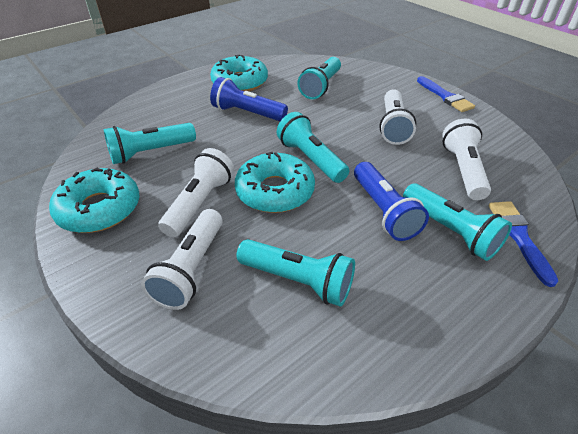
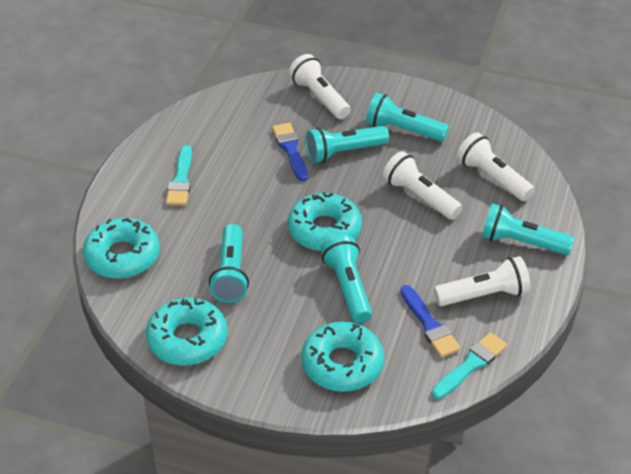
blue flashlight: [210,77,288,121] [354,162,429,241] = 2 -> none = 0
turquoise brush: none = 0 -> [166,145,192,206] [432,332,508,399] = 2
turquoise donut: [49,167,139,233] [210,55,268,91] [235,152,315,213] = 3 -> [83,218,160,278] [146,298,227,366] [288,192,362,251] [301,321,384,392] = 4

